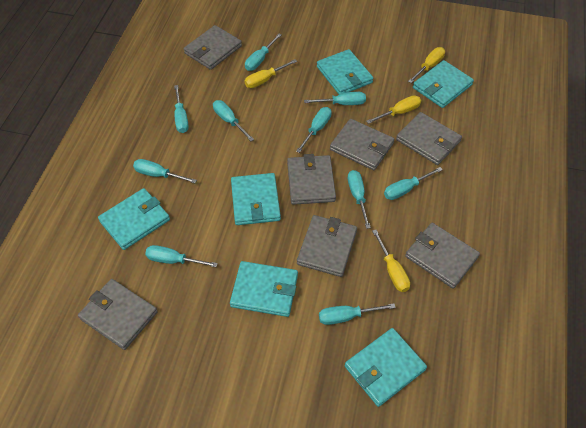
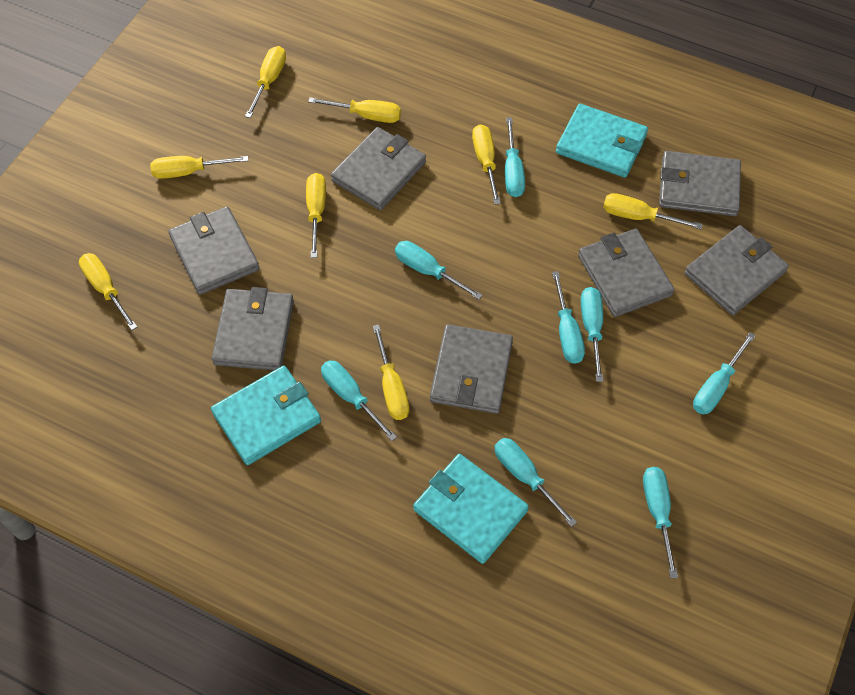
turquoise screwdriver: [133,159,197,183] [145,245,218,267] [174,85,189,133] [213,100,254,141] [245,34,281,71] [296,107,332,153] [304,92,366,105] [319,303,396,325] [348,170,371,229] [384,167,443,200] = 10 -> [321,360,397,441] [395,241,483,300] [494,438,577,527] [505,117,525,197] [552,271,585,364] [581,287,603,382] [643,467,678,578] [693,332,756,414] = 8
turquoise wallet: [98,188,170,250] [230,261,298,317] [231,173,281,225] [317,49,373,94] [345,328,427,407] [413,60,474,108] = 6 -> [211,366,321,465] [413,454,529,564] [556,104,648,178] = 3
yellow screwdriver: [245,59,297,88] [366,95,421,124] [372,230,410,292] [408,47,445,83] = 4 -> [79,253,137,330] [150,156,249,179] [245,46,286,118] [306,173,326,258] [308,97,401,123] [373,325,409,420] [472,124,501,205] [603,193,703,229] = 8

